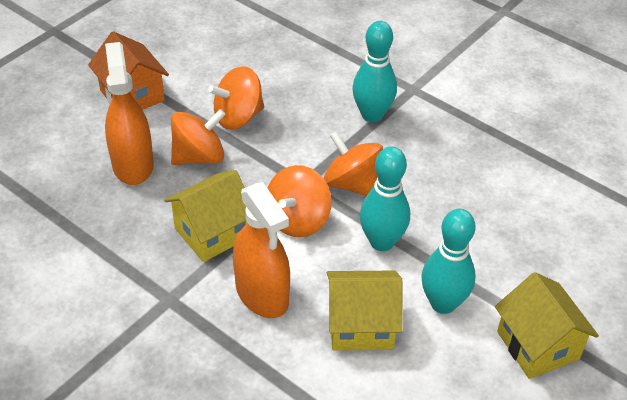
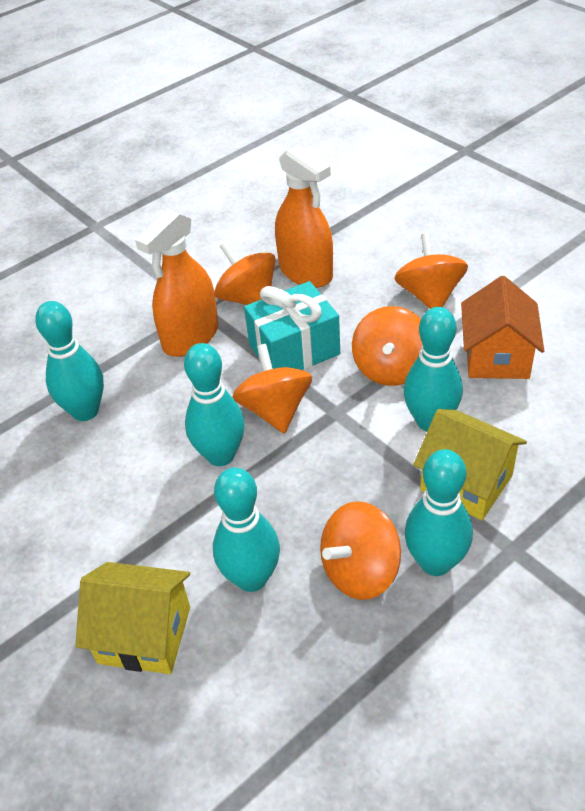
orange spinning top: [171,109,226,165] [208,66,264,130] [267,165,332,237] [324,131,383,196] = 4 -> [214,242,276,305] [233,344,312,433] [320,501,401,600] [352,306,423,386] [394,233,468,309] = 5
turquoise bowling pin: [353,21,397,122] [360,146,410,251] [421,209,476,314] = 3 -> [35,301,104,421] [184,343,245,466] [213,467,280,592] [403,307,463,431] [405,449,473,576] = 5
turquoise gift: none = 0 -> [244,281,340,370] = 1
yellow house: [164,170,247,262] [327,271,403,351] [495,272,599,379] = 3 -> [75,562,190,674] [413,409,527,520] = 2

